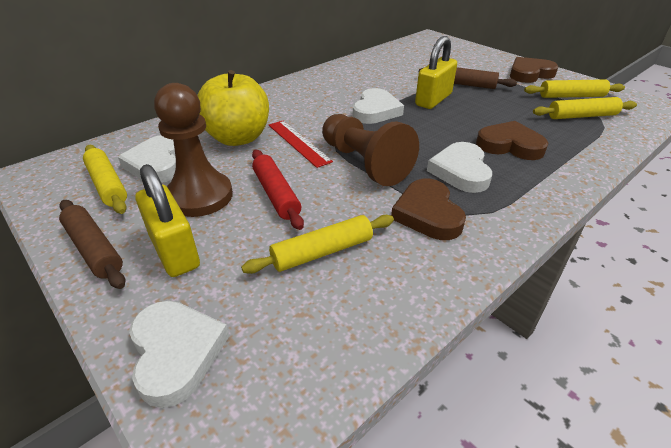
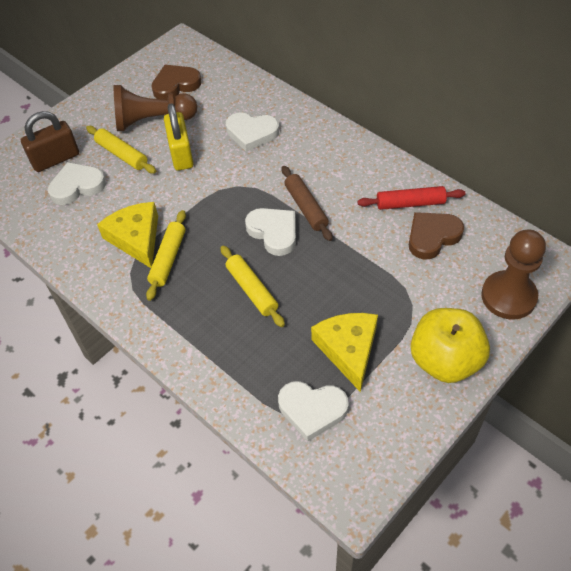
brown heart: [391,179,466,240] [476,121,549,160] [510,57,559,83] = 3 -> [151,65,202,100] [409,212,464,260] = 2
brown padlock: none = 0 -> [21,111,79,172] = 1
brown rolling pin: [59,200,126,289] [419,67,517,89] = 2 -> [282,166,333,241] = 1
red ruler: [269,121,333,168] = 1 -> none = 0
yellow cheese: none = 0 -> [97,202,158,268] [311,313,378,392] = 2
yellow padlock: [135,164,200,277] [415,36,457,109] = 2 -> [164,103,194,171] = 1
yellow rolling pin: [83,145,127,214] [241,215,394,274] [524,79,625,98] [533,97,637,119] = 4 -> [86,126,156,174] [146,210,186,301] [221,246,285,327] = 3

